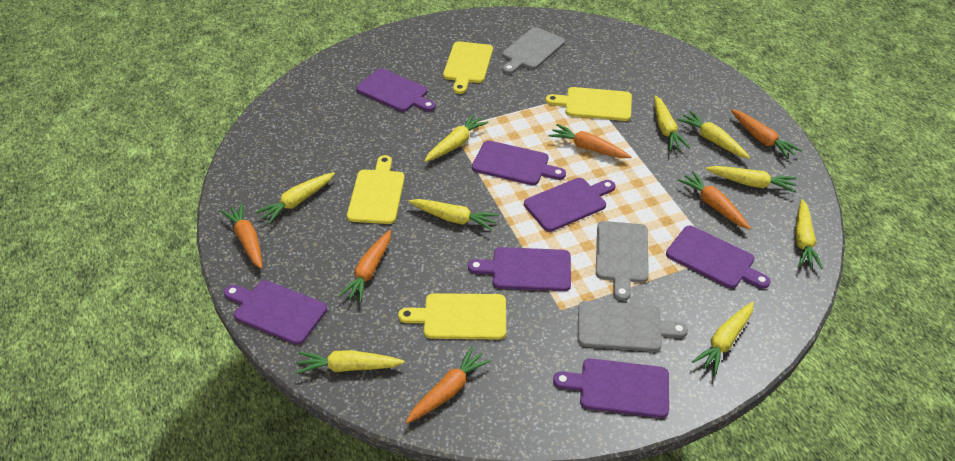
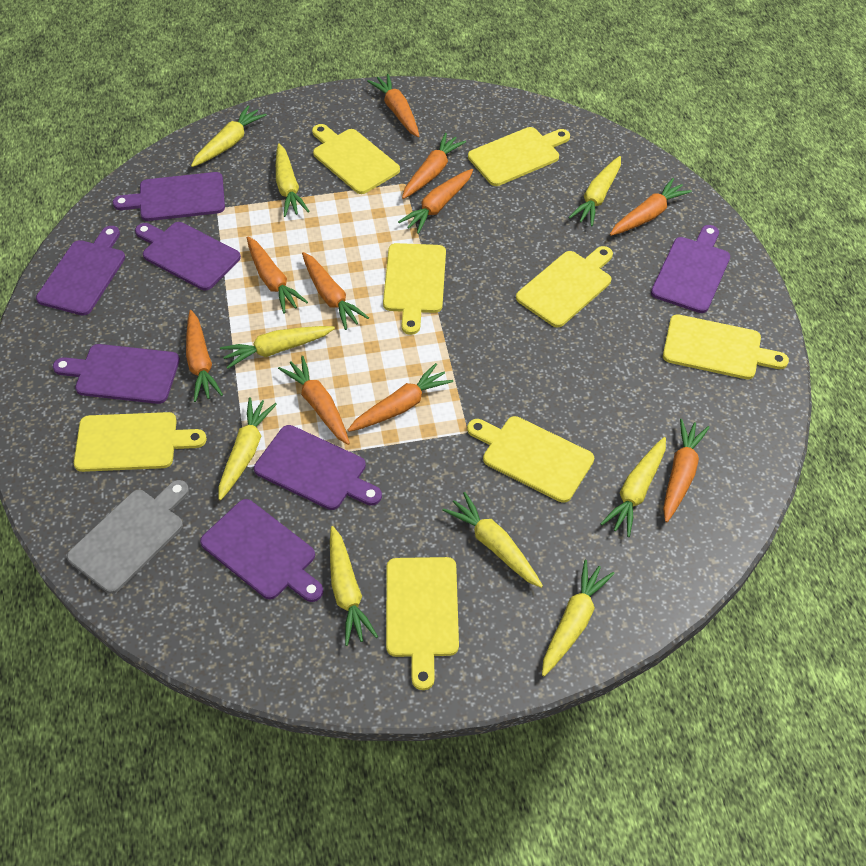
grey cutting board: [502,27,565,74] [578,301,688,352] [596,221,649,301] = 3 -> [67,480,189,594] = 1
orange carrot: [221,203,262,269] [339,230,391,303] [406,346,492,424] [549,124,631,158] [678,171,751,230] [731,109,802,159] = 6 -> [186,310,223,402] [247,237,308,314] [278,356,350,445] [302,252,369,330] [348,363,453,432] [367,74,419,137] [398,169,473,234] [402,133,466,199] [610,178,692,236] [663,419,710,523] = 10
yellow cutting board: [347,155,405,224] [398,293,506,339] [443,41,493,94] [546,87,632,121] = 4 -> [74,412,207,472] [312,124,400,194] [383,243,446,335] [386,557,459,690] [467,416,594,503] [468,127,570,186] [516,246,613,327] [663,314,789,379] = 8

